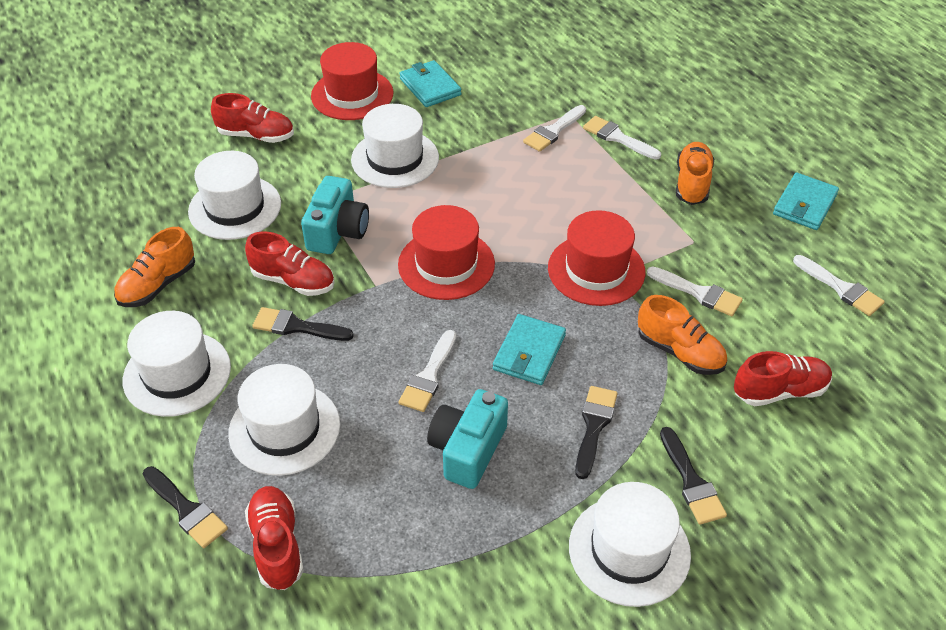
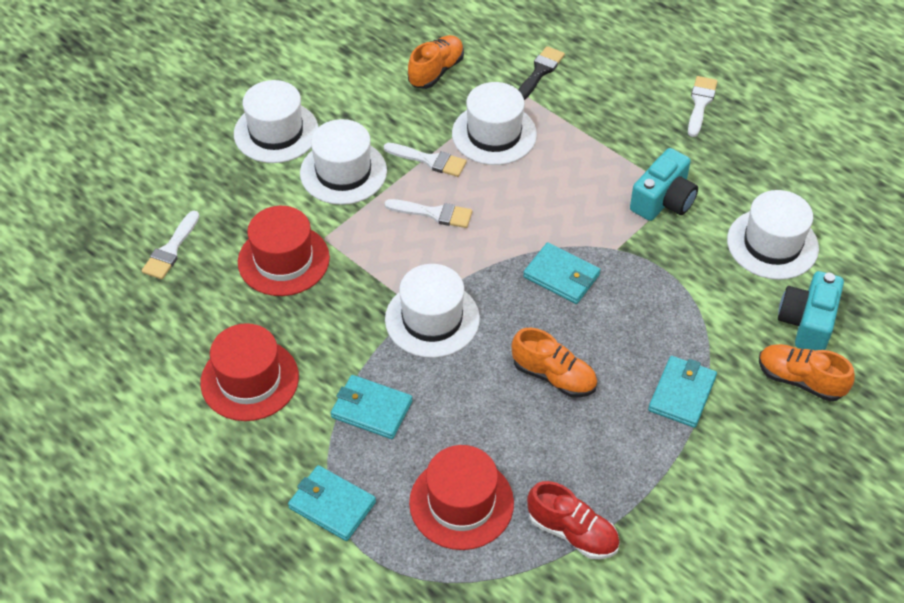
black brush: [143,466,228,548] [252,307,354,341] [575,386,618,479] [660,427,727,525] = 4 -> [518,46,565,100] = 1
red shoe: [211,93,294,143] [245,231,335,296] [245,486,304,590] [734,351,832,406] = 4 -> [527,481,620,559] = 1
turquoise wallet: [399,60,461,107] [493,314,566,385] [773,172,839,230] = 3 -> [288,465,376,541] [331,375,413,439] [523,242,601,304] [648,356,717,428] = 4
white brush: [399,330,456,412] [523,105,586,152] [583,116,661,160] [647,266,743,316] [793,255,885,316] = 5 -> [142,211,199,279] [384,143,467,177] [384,199,472,228] [688,76,718,137] = 4

